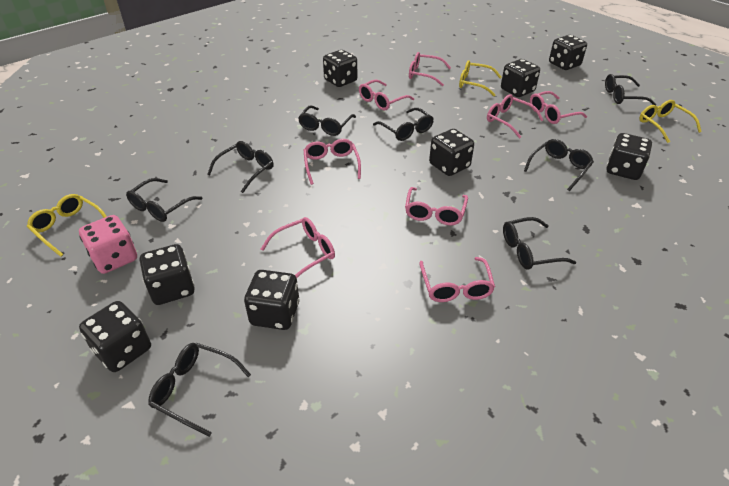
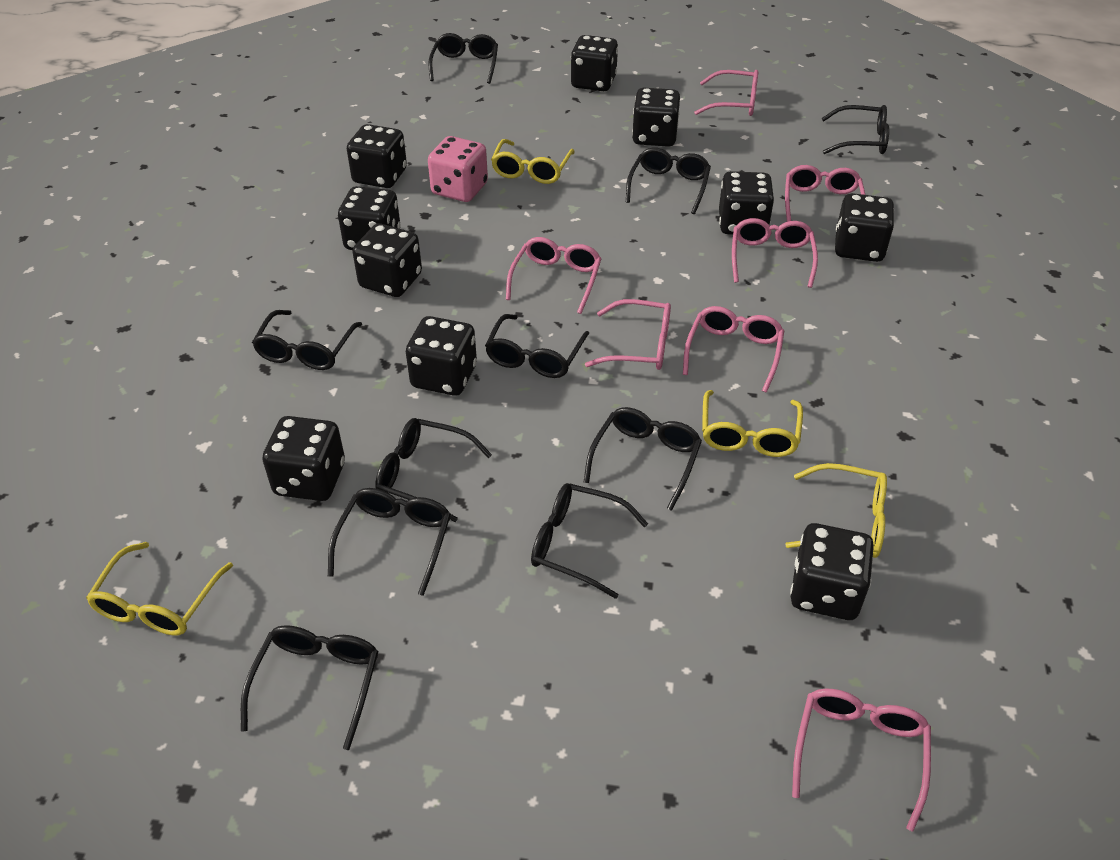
black dice: [79,301,151,372] [140,244,194,305] [244,270,299,330] [323,50,357,87] [429,129,474,176] [501,59,540,97] [549,35,587,70] [606,133,652,180] = 8 -> [263,416,345,501] [338,186,400,250] [347,124,407,188] [353,224,422,297] [406,316,477,396] [571,35,618,91] [632,88,680,147] [719,171,774,235] [790,523,874,620] [835,193,894,262] = 10
black glasses: [126,178,203,222] [148,343,251,437] [207,141,274,193] [298,105,356,136] [373,108,434,141] [503,217,576,270] [524,139,594,191] [605,74,656,105] = 8 -> [241,625,378,750] [252,310,362,370] [328,488,451,596] [375,418,492,522] [428,33,498,84] [485,314,589,378] [531,483,648,599] [584,407,702,511] [626,147,711,214] [822,105,889,154] = 10
pink glasses: [261,217,335,278] [304,139,361,185] [359,79,414,110] [405,187,468,225] [409,52,451,86] [419,257,495,302] [487,94,543,138] [530,91,587,124] = 8 -> [506,237,602,314] [585,299,671,370] [683,306,784,393] [694,70,758,116] [732,218,818,288] [785,165,865,222] [792,689,931,831] = 7
yellow glasses: [27,194,107,257] [459,60,502,96] [639,100,702,143] = 3 -> [86,542,233,635] [491,139,575,184] [702,390,803,457] [785,463,887,558] = 4

